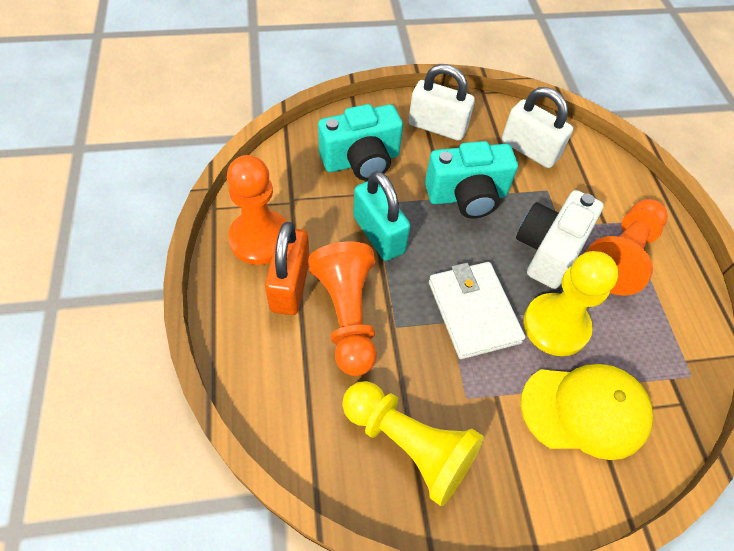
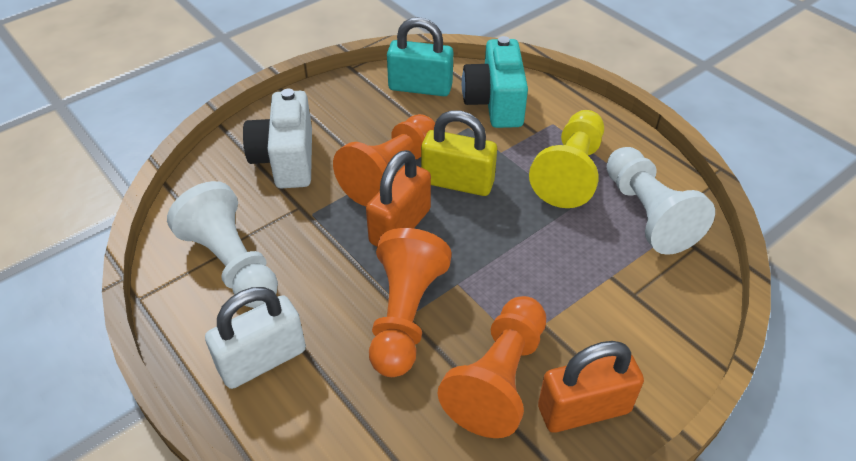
orange padlock: [265,222,310,315] = 1 -> [366,150,431,247] [538,341,644,433] = 2
turquoise camera: [318,104,403,181] [425,141,518,219] = 2 -> [462,36,528,128] = 1
white padlock: [408,64,475,141] [502,87,573,168] = 2 -> [205,287,306,389] = 1
white pawn: none = 0 -> [167,181,278,308] [607,147,715,255] = 2
white wallet: [429,262,525,359] = 1 -> none = 0
yellow cap: [521,364,653,460] = 1 -> none = 0
yellow padlock: none = 0 -> [421,110,497,196] = 1
yellow pawn: [342,381,484,507] [523,251,619,356] = 2 -> [529,110,604,208] = 1

